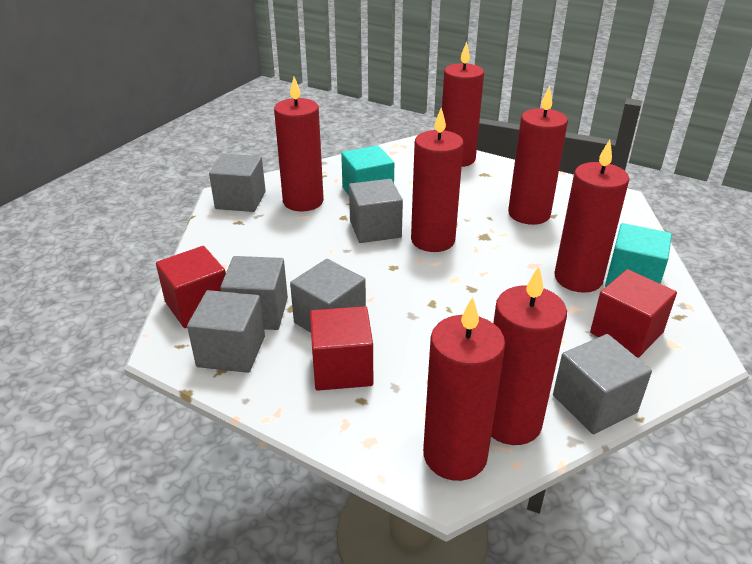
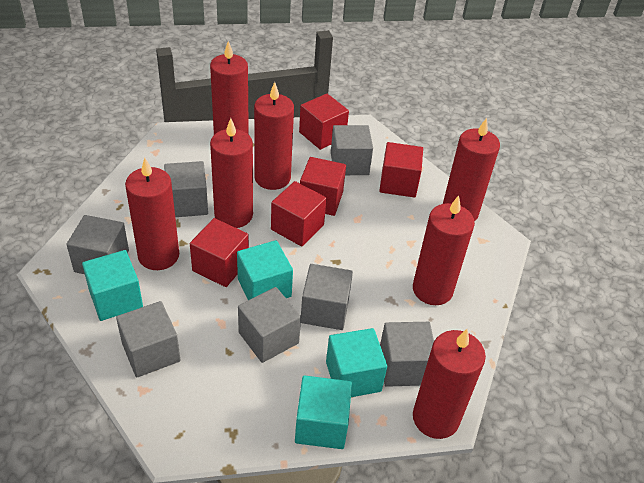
grey cube: [187,290,265,373] [209,154,266,212] [220,256,288,330] [290,259,366,333] [349,179,403,243] [553,334,652,434] = 6 -> [66,215,129,274] [116,301,180,377] [164,161,208,217] [238,287,301,363] [301,264,353,330] [331,125,373,175] [380,322,434,387] = 7
red cube: [156,246,226,328] [310,306,373,391] [590,269,677,358] = 3 -> [190,218,249,287] [271,181,327,247] [299,94,349,150] [300,157,346,216] [379,142,423,198] = 5
turquoise cube: [341,145,394,195] [605,223,672,287] = 2 -> [82,250,143,321] [237,240,293,300] [295,375,352,449] [326,328,387,397] = 4

